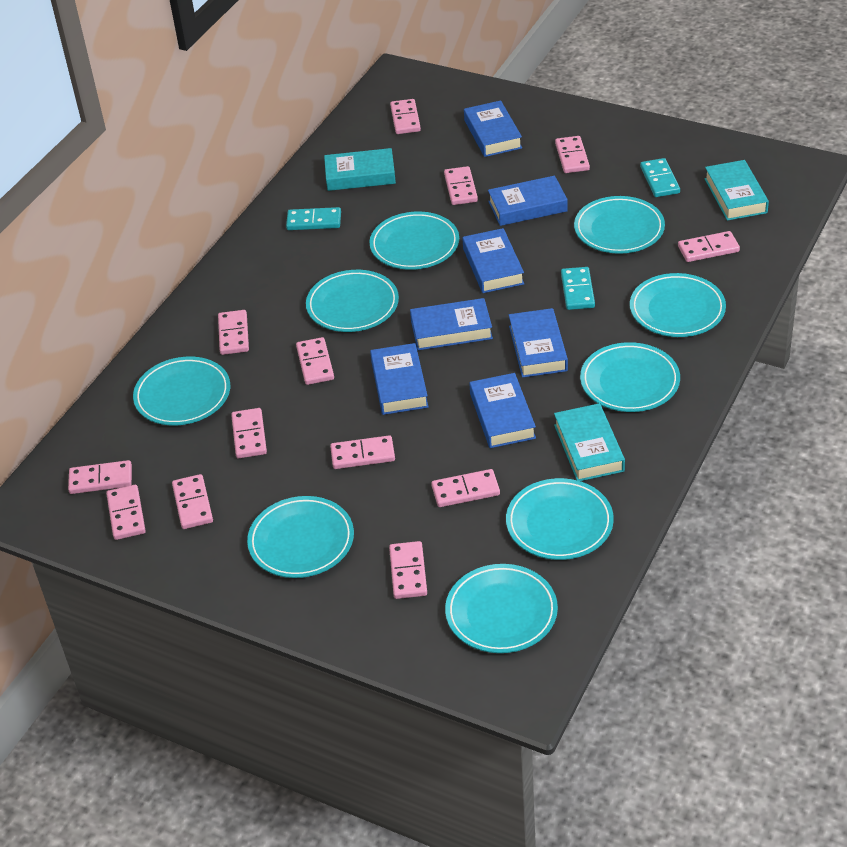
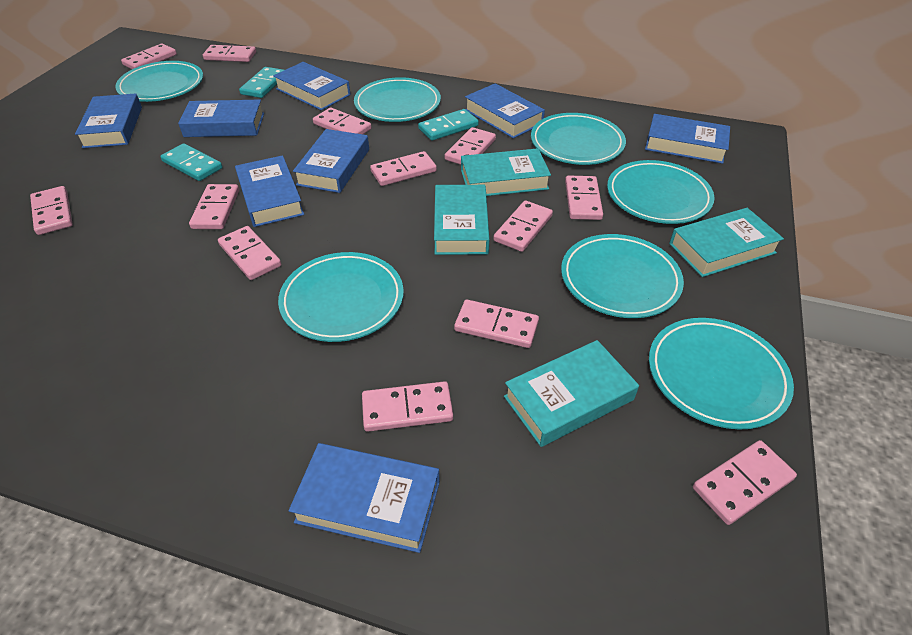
blue book: [370,343,428,415] [410,298,493,350] [462,228,524,293] [464,100,522,157] [469,373,536,448] [488,176,568,226] [509,308,568,378] = 7 -> [75,94,142,148] [178,100,264,137] [235,155,304,227] [273,62,351,110] [289,443,440,553] [293,129,369,193] [465,83,545,139] [645,114,730,164] = 8
turquoise book: [324,148,396,191] [554,403,625,481] [704,160,769,221] = 3 -> [434,185,489,255] [461,148,551,196] [504,340,639,447] [669,208,784,277] = 4
turquoise plate: [133,357,230,425] [247,496,354,578] [306,270,399,332] [370,212,459,270] [445,564,558,653] [506,478,614,560] [574,196,665,254] [580,342,680,412] [630,273,726,337] = 9 -> [115,61,203,102] [278,252,404,342] [354,77,441,122] [531,113,626,165] [561,234,684,318] [607,160,714,224] [649,318,794,430] = 7

